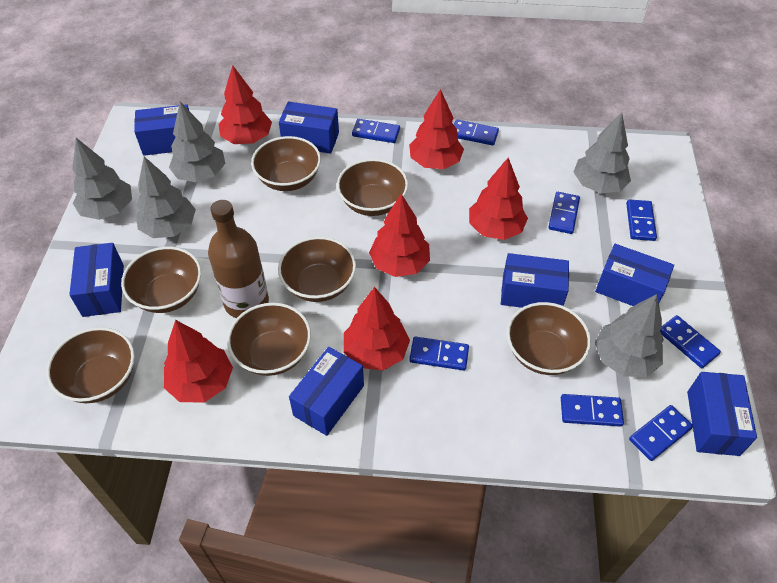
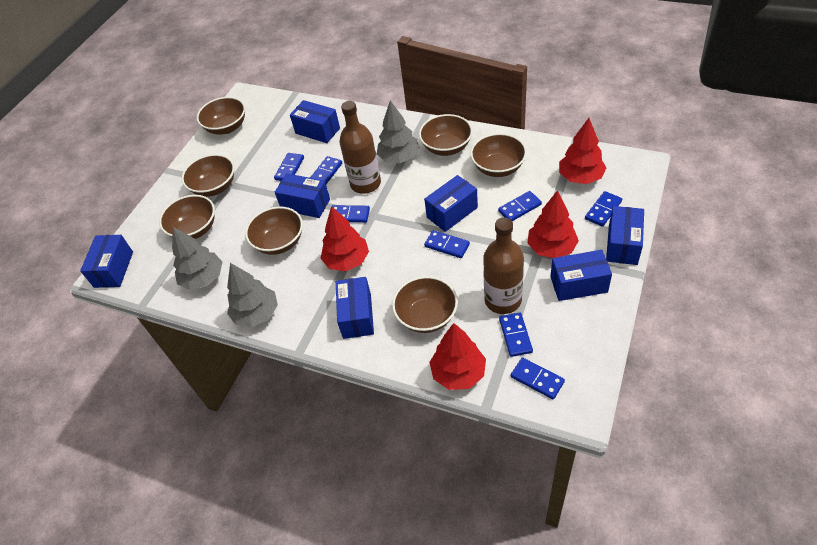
brown bottle: [208,200,269,318] = 1 -> [339,101,381,194] [483,217,524,314] = 2
grey tree: [72,138,132,220] [136,157,196,238] [169,102,226,182] [574,113,631,193] [595,294,664,377] = 5 -> [172,227,222,290] [227,263,278,327] [377,100,420,163] = 3
red tree: [164,320,233,402] [218,65,272,144] [344,287,410,371] [369,194,430,277] [409,89,464,169] [469,157,528,240] = 6 -> [320,206,369,271] [429,323,486,390] [527,190,579,258] [559,118,606,184] = 4

